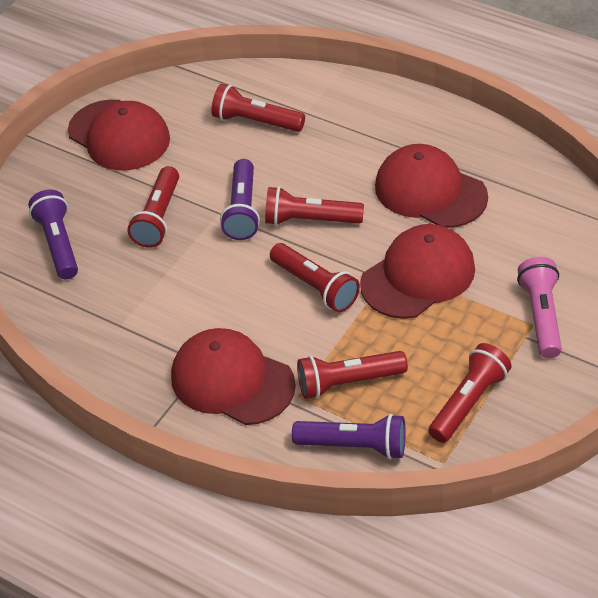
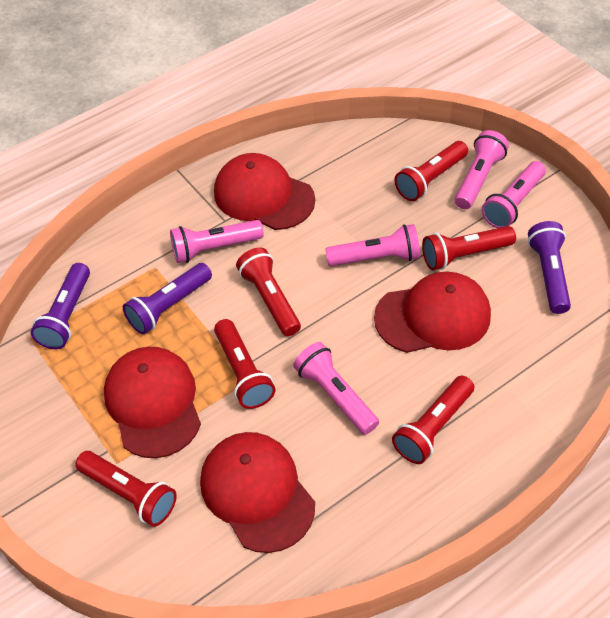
pink flashlight: [517,257,562,358] = 1 -> [170,220,264,263] [293,342,379,435] [326,224,420,266] [455,130,509,209] [482,161,546,228] = 5

